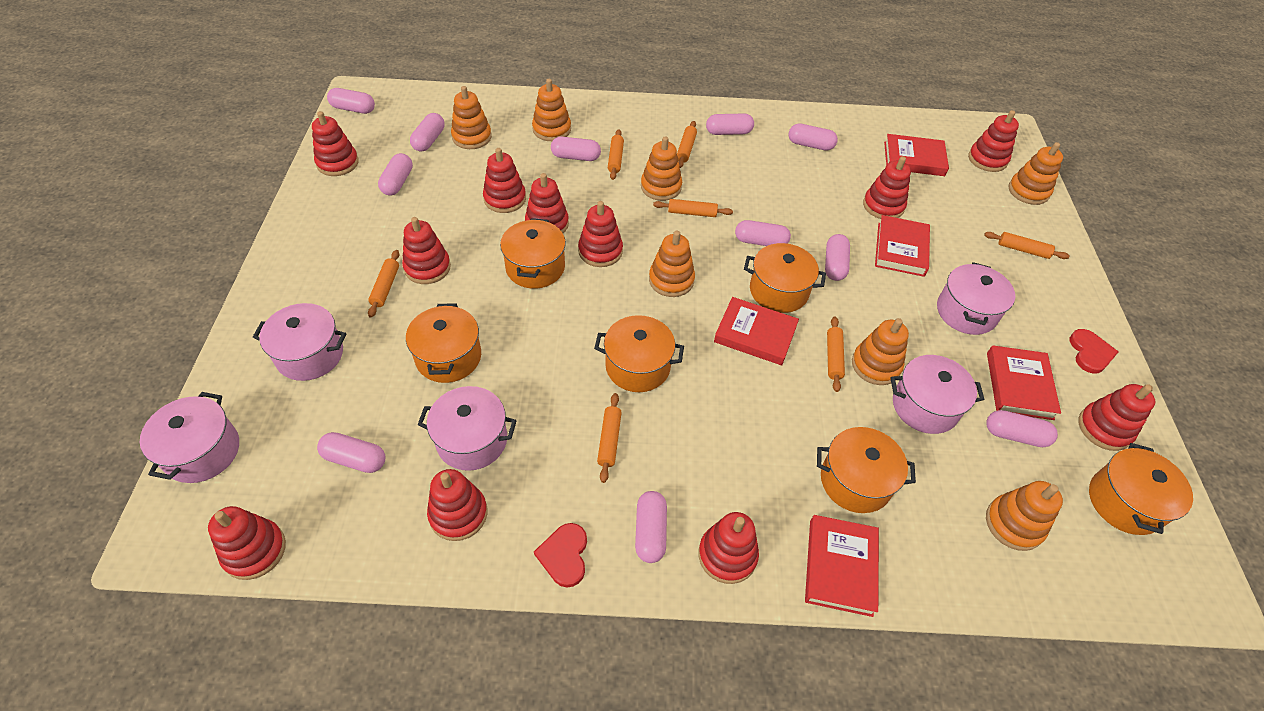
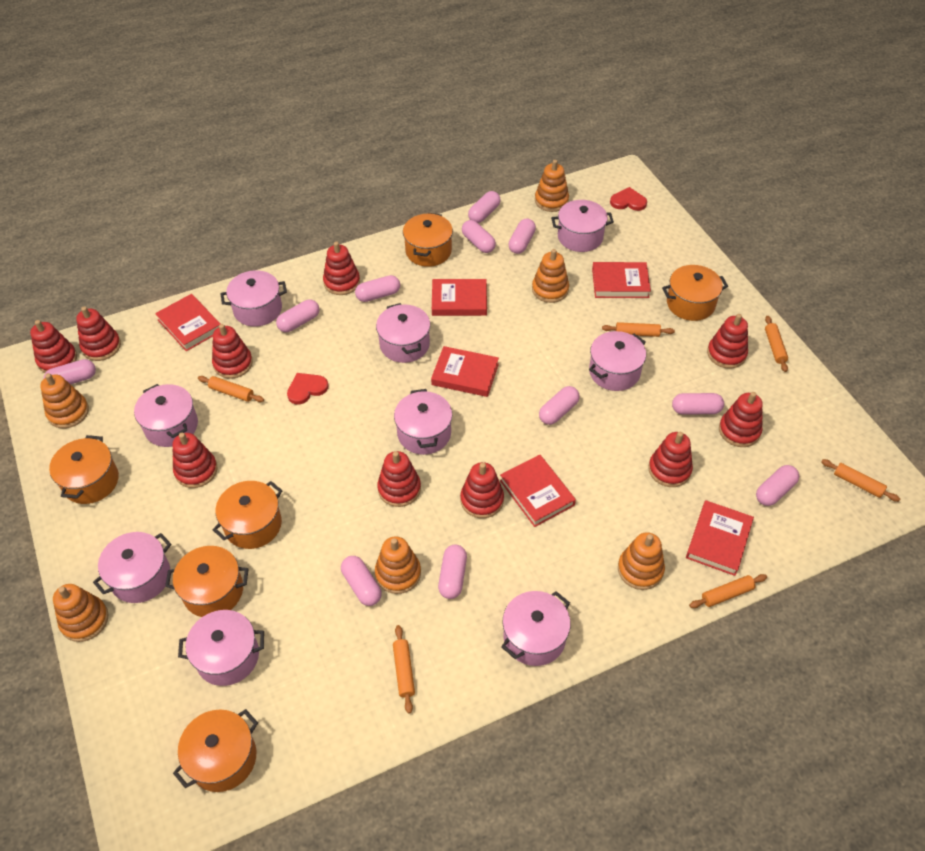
orange rolling pin: [368,250,399,318] [597,393,622,483] [608,129,624,180] [653,199,733,217] [677,121,697,168] [827,317,845,392] [984,232,1070,259] = 7 -> [198,376,264,402] [393,625,415,714] [602,322,675,337] [689,574,767,608] [765,316,788,372] [821,459,900,502] = 6
orange stacking toy: [451,86,492,149] [532,79,571,141] [641,136,682,201] [649,231,695,297] [852,318,909,385] [986,481,1063,551] [1008,142,1063,205] = 7 -> [40,373,89,428] [53,584,109,642] [375,536,421,594] [532,249,569,303] [535,160,569,212] [618,532,665,590] = 6
pink pot: [140,392,239,483] [253,303,346,381] [417,386,517,471] [891,355,984,434] [937,262,1015,335] = 5 -> [93,532,171,603] [134,384,198,447] [178,610,264,686] [220,270,287,327] [376,303,430,363] [394,389,452,455] [501,591,571,666] [551,200,614,252] [589,331,646,391] = 9
red book: [714,297,799,365] [805,515,879,617] [875,215,930,277] [884,134,949,176] [987,345,1061,420] = 5 -> [155,294,220,351] [431,346,499,397] [432,279,487,316] [500,455,576,527] [592,262,651,298] [686,500,754,576] = 6
red stacking toy: [208,506,286,580] [312,111,359,176] [402,217,451,284] [427,469,487,541] [483,148,526,213] [525,173,569,233] [578,201,623,267] [698,512,759,584] [863,156,911,219] [968,110,1019,172] [1078,384,1155,451] = 11 -> [30,320,77,373] [76,306,121,361] [172,433,218,488] [212,324,253,379] [323,241,360,295] [377,451,421,507] [460,462,504,518] [648,432,693,487] [707,314,748,369] [719,392,763,447] = 10

